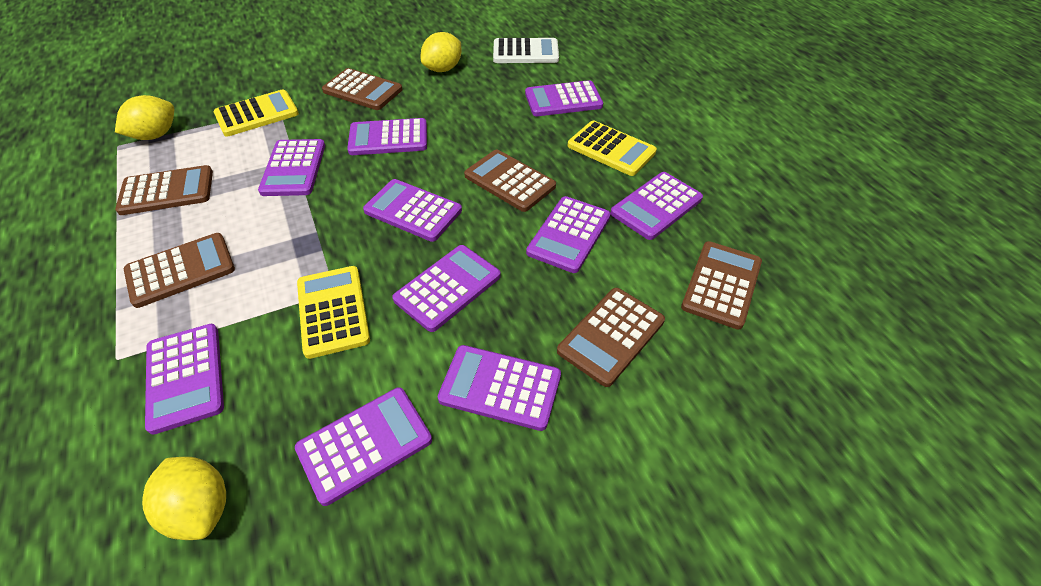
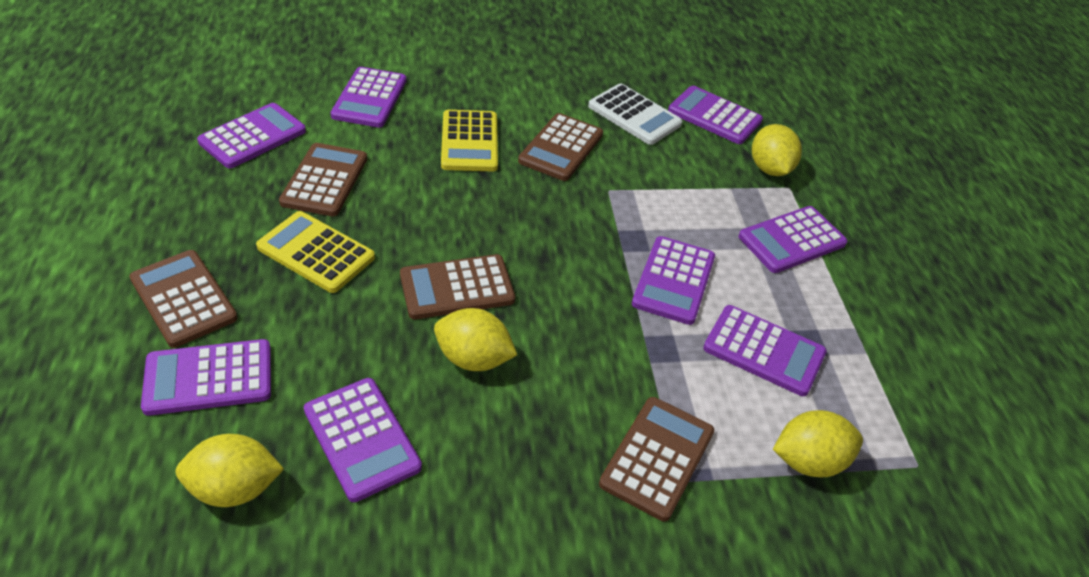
brown calculator: [115,165,213,215] [124,233,235,308] [322,68,402,110] [464,149,556,212] [557,288,665,387] [681,241,762,329] = 6 -> [129,250,238,348] [279,143,367,216] [400,254,515,319] [518,113,603,181] [599,397,714,521] = 5
purple calculator: [145,324,224,435] [258,139,325,196] [295,388,432,506] [347,118,427,155] [363,179,462,242] [392,245,501,332] [438,345,561,431] [525,80,603,116] [526,196,611,273] [611,172,703,240] = 10 -> [141,339,271,416] [197,103,306,169] [304,378,422,502] [330,67,406,128] [632,236,715,325] [668,86,763,144] [703,305,827,396] [738,206,847,273] = 8
yellow calculator: [214,89,299,136] [297,266,370,359] [568,121,657,176] = 3 -> [256,211,375,293] [441,110,498,172] = 2
yellow lemon: [115,95,174,140] [142,457,226,540] [421,32,461,72] = 3 -> [176,434,284,507] [434,308,517,371] [752,124,802,176] [773,410,863,477] = 4

